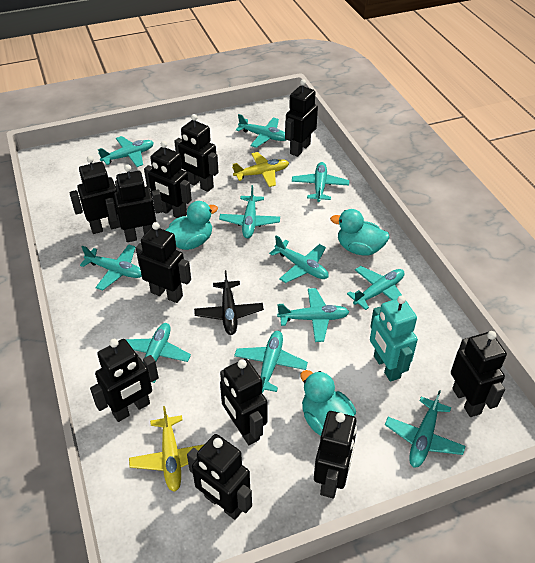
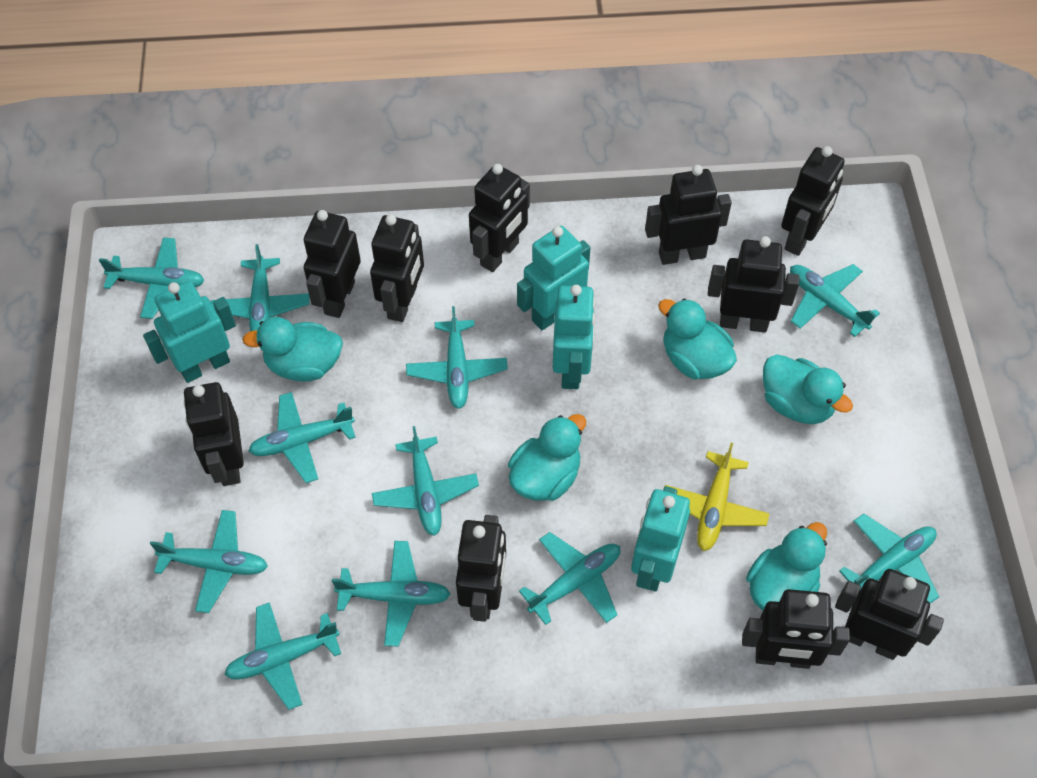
black plane: [194,270,264,335] = 1 -> none = 0
black robot: [69,156,120,234] [90,339,159,422] [105,164,163,242] [136,222,191,303] [144,141,192,218] [174,114,219,192] [187,434,252,520] [220,359,267,445] [285,79,318,157] [314,411,357,498] [451,331,507,417] = 11 -> [184,382,244,486] [304,210,361,318] [370,214,424,322] [456,515,506,622] [469,164,530,272] [645,165,732,265] [708,236,800,333] [742,589,850,669] [781,146,845,256] [835,569,944,660] = 10
turquoise duck: [166,201,218,250] [300,370,356,436] [330,209,390,256] = 3 -> [242,317,343,382] [508,414,586,501] [658,298,737,379] [746,522,827,610] [763,354,853,424] = 5
turquoise robot: [370,296,418,382] = 1 -> [143,281,236,383] [517,226,591,330] [553,285,596,389] [631,486,690,591] = 4
yellow plane: [129,406,204,492] [232,152,289,187] = 2 -> [665,443,770,551] = 1

